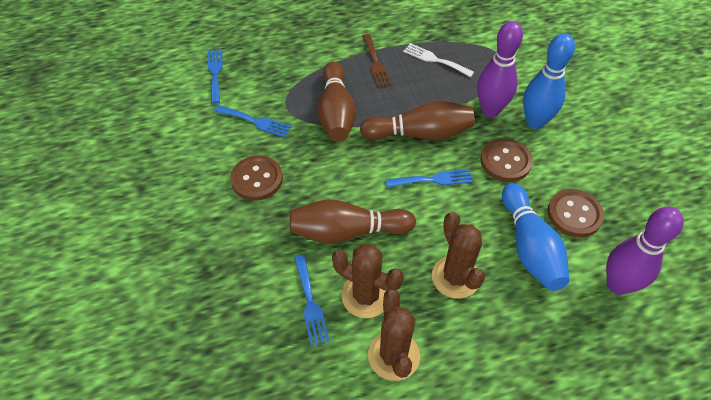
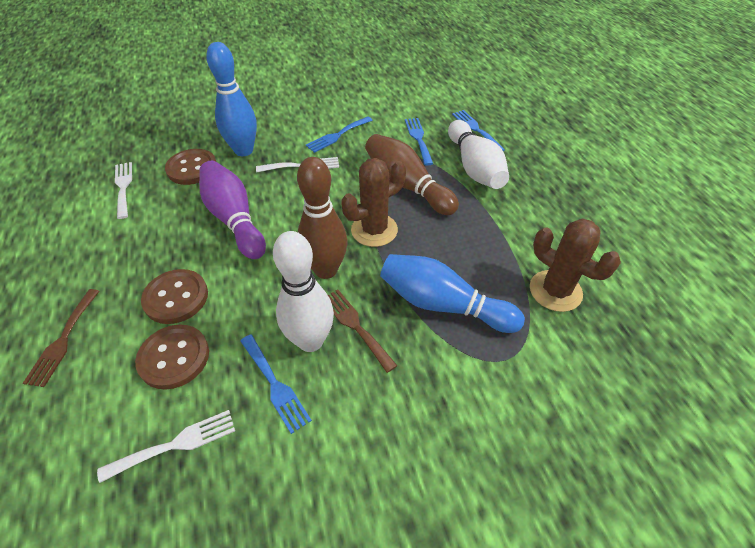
brown bowling pin: [290,199,416,244] [317,62,356,142] [360,101,475,140] = 3 -> [297,157,347,279] [365,134,459,215] = 2
brown cactus: [332,244,404,318] [368,289,420,381] [432,212,485,299] = 3 -> [341,158,406,247] [530,219,621,312] = 2
brown fork: [362,34,391,88] = 1 -> [23,289,100,387] [328,289,397,373] = 2
purple bowling pin: [477,21,523,117] [606,207,684,295] = 2 -> [199,161,266,259] = 1
white bowling pin: none = 0 -> [273,231,334,352] [448,120,509,189] = 2
white fork: [403,43,474,77] = 1 -> [97,410,235,483] [115,162,132,219] [256,157,339,172] = 3

